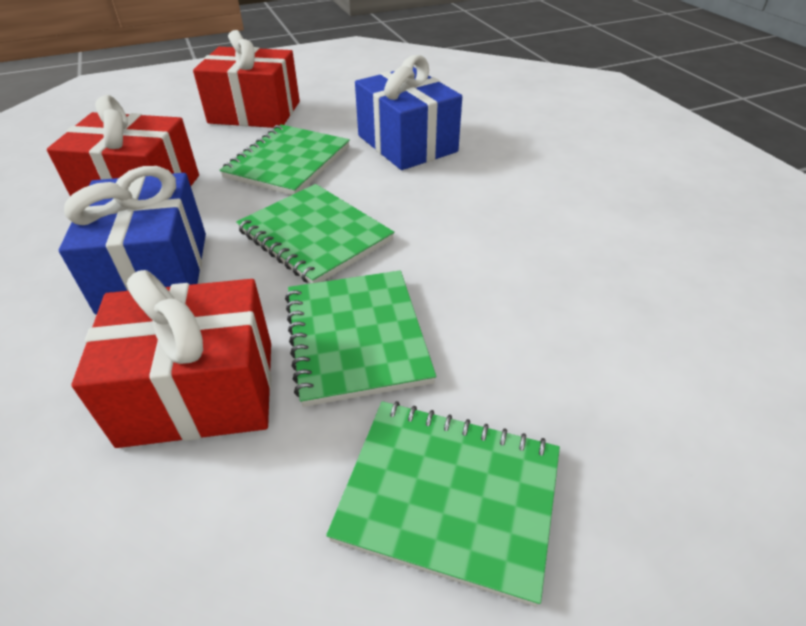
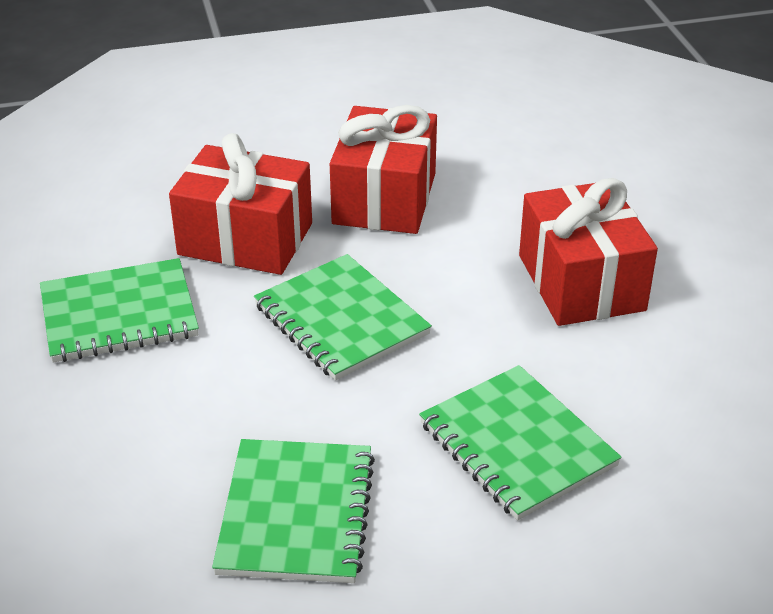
blue gift: [59,166,206,314] [355,55,462,170] = 2 -> none = 0

